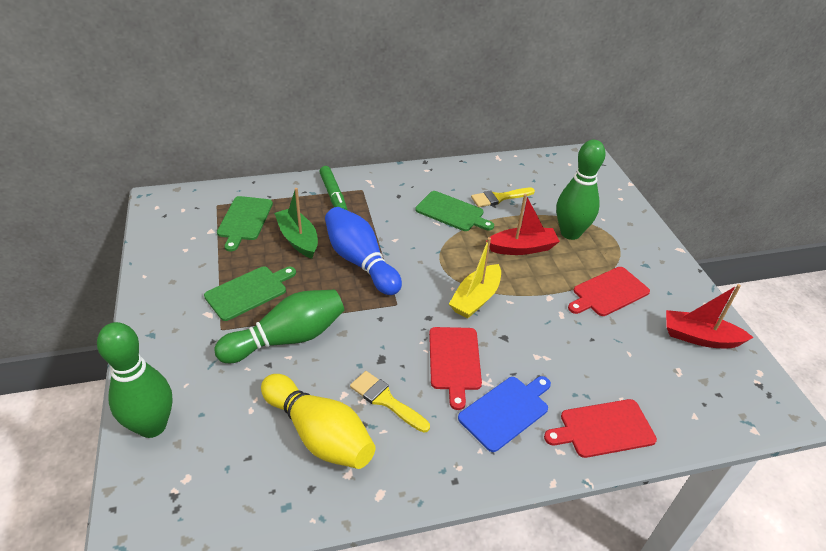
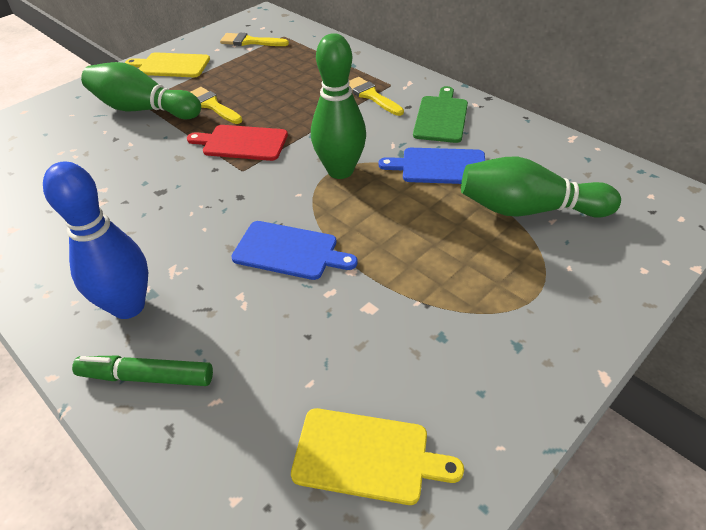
blue cutting board: [458,376,551,452] = 1 -> [231,221,358,280] [378,148,485,184] = 2
green boat: [274,188,318,259] = 1 -> none = 0
green cutting board: [204,266,296,321] [217,196,273,251] [415,191,494,231] = 3 -> [413,86,468,143] = 1
red boat: [486,194,560,255] [666,284,754,348] = 2 -> none = 0
red cutting board: [429,327,482,410] [544,399,657,458] [568,267,650,316] = 3 -> [187,125,288,161] = 1
yellow boat: [449,237,501,319] = 1 -> none = 0
yellow bowling pin: [261,374,375,469] = 1 -> none = 0
yellow brush: [350,371,430,433] [471,188,535,207] = 2 -> [191,87,243,124] [220,33,289,46] [349,77,404,116] = 3
yellow cutting board: none = 0 -> [125,52,210,77] [291,408,464,505] = 2

